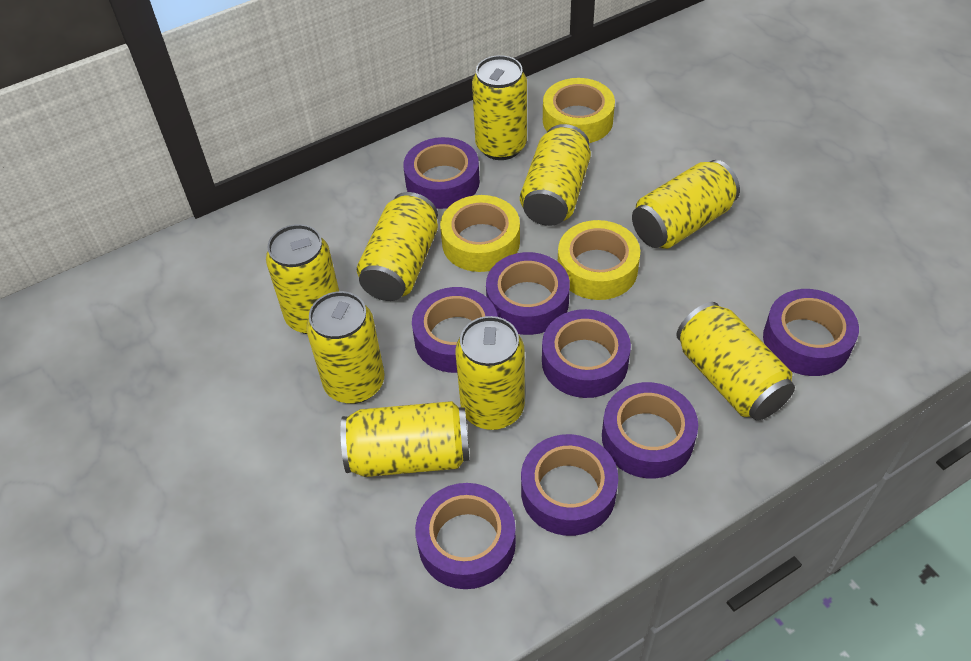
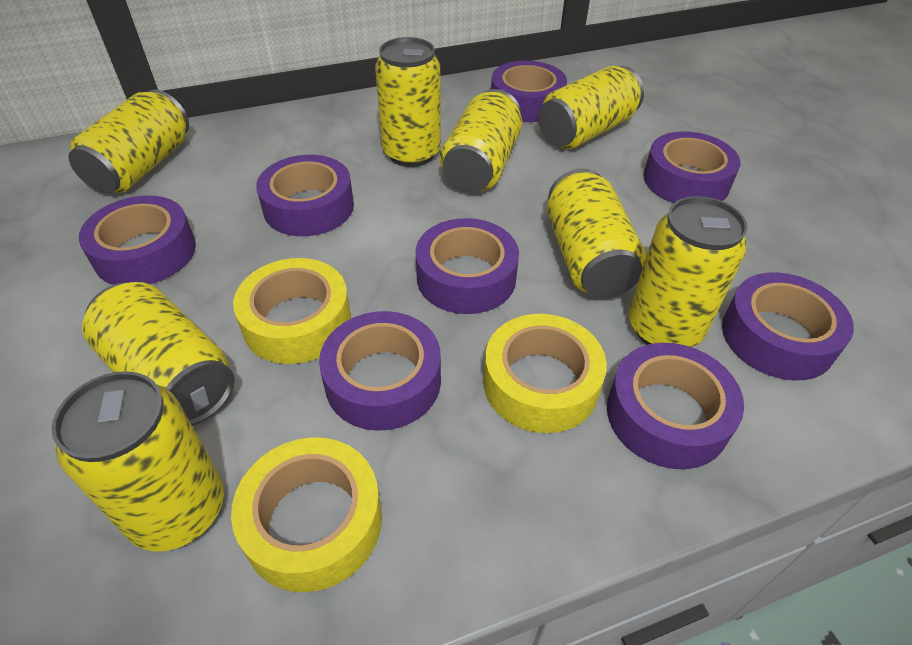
yellow can: [266,224,339,334] [306,291,385,404] [341,401,470,477] [357,192,438,301] [455,316,525,430] [472,55,527,160] [520,124,591,226] [632,160,740,249] [676,302,795,421] = 9 -> [51,371,224,552] [68,89,189,194] [82,282,235,426] [375,37,441,167] [440,89,522,192] [539,66,644,149] [547,168,646,298] [629,196,748,347] = 8

